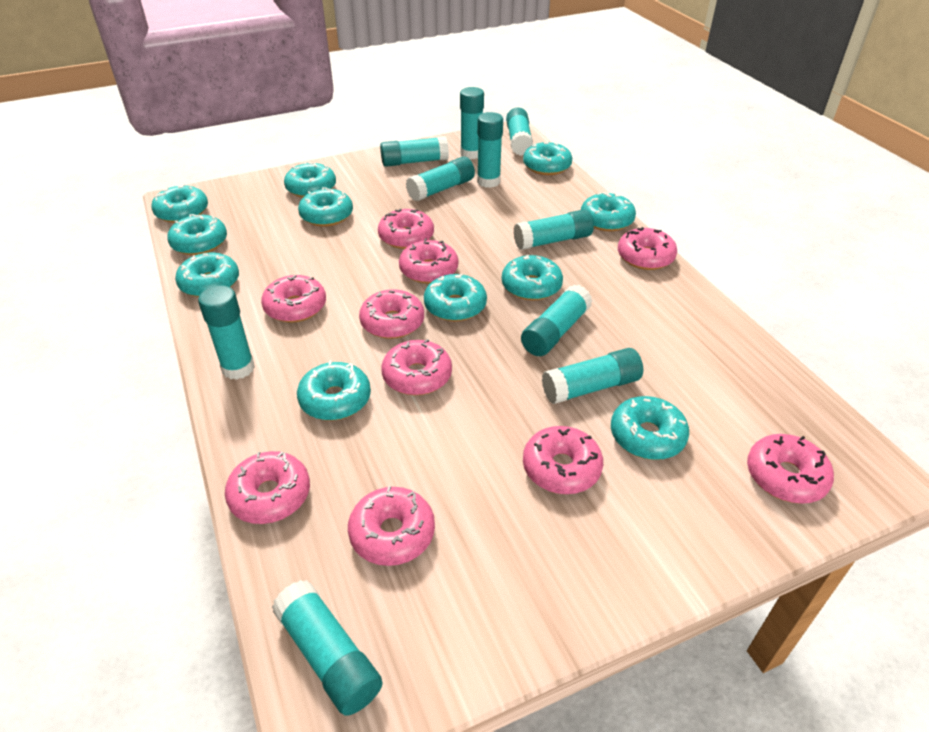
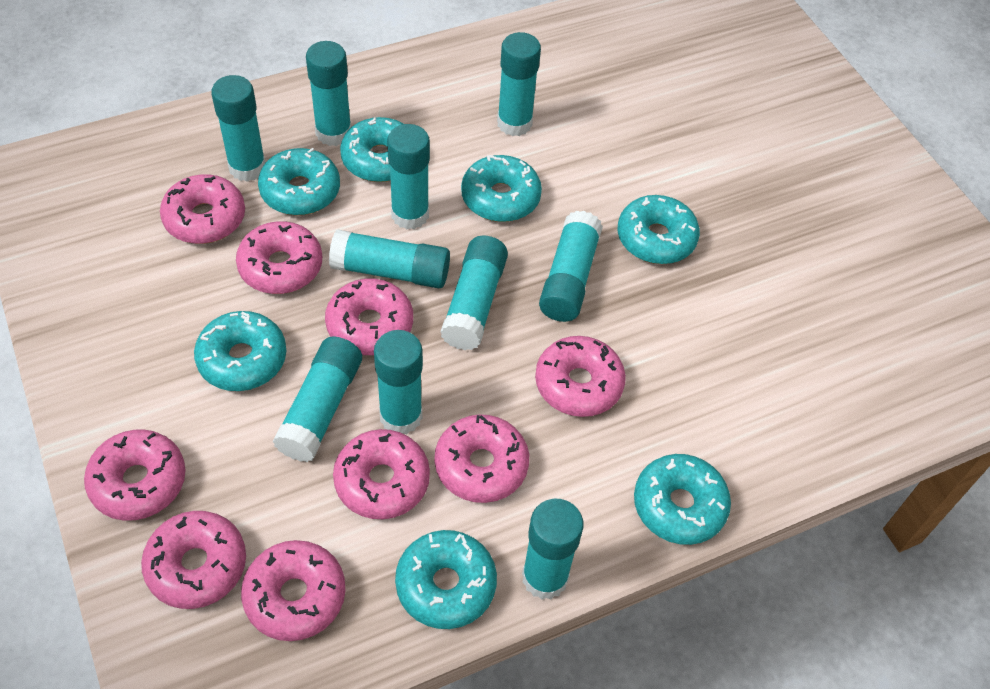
pink donut: [225,451,310,524] [261,275,326,323] [348,486,435,566] [359,289,424,339] [378,209,434,249] [382,339,452,395] [399,238,458,284] [523,426,603,494] [618,227,677,270] [747,434,834,504] = 10 -> [84,429,186,521] [141,511,246,609] [160,174,245,244] [236,221,322,294] [241,540,346,641] [325,278,413,355] [333,429,430,519] [435,414,529,503] [535,336,626,417] = 9
turquoise donut: [151,184,208,223] [167,214,227,255] [175,253,239,297] [284,162,336,198] [297,360,371,421] [298,187,353,227] [424,274,487,322] [502,255,563,301] [523,141,572,175] [581,192,636,231] [611,396,689,460] = 11 -> [194,311,286,391] [258,148,340,215] [340,117,404,182] [395,530,497,629] [461,155,542,222] [617,195,700,264] [634,454,731,545] = 7

